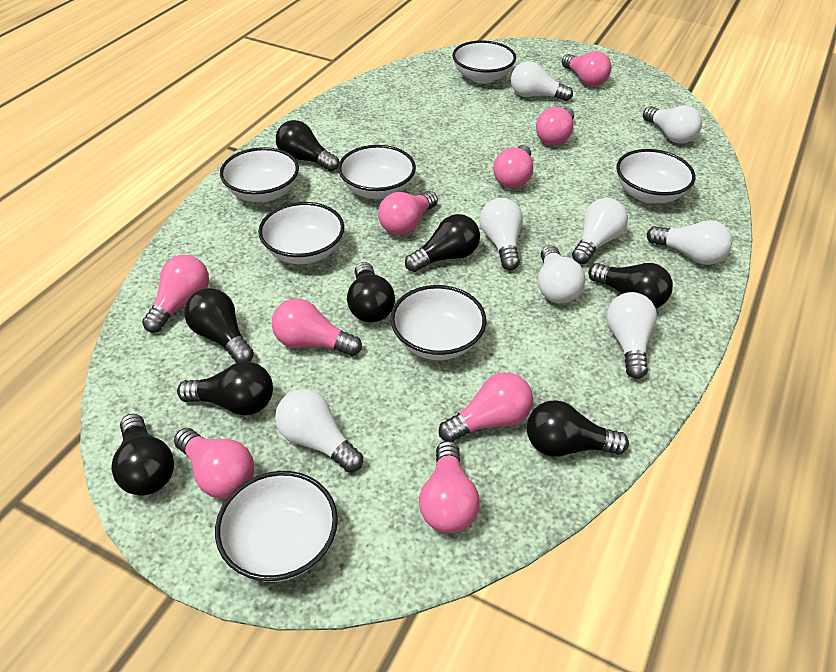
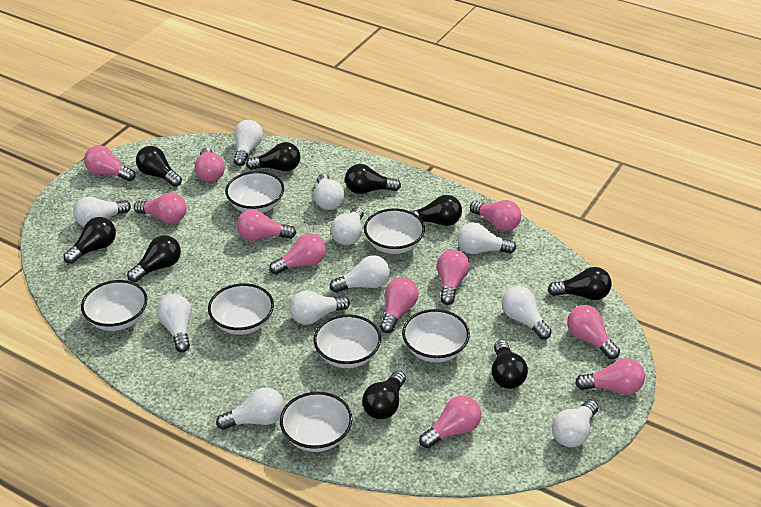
black light bulb: [111,414,174,496] [177,362,273,415] [184,288,254,363] [276,120,339,171] [347,262,395,323] [405,214,480,272] [527,400,629,457] [588,263,673,308] = 8 -> [64,217,116,264] [127,235,181,282] [136,146,182,187] [246,142,300,172] [345,164,401,194] [362,371,406,419] [410,195,462,226] [492,340,528,389] [548,267,612,300] = 9
pink light bulb: [142,255,209,333] [174,428,254,499] [272,299,362,356] [378,191,438,235] [419,441,480,533] [439,372,533,442] [493,145,533,188] [536,107,574,145] [562,51,611,86] = 9 -> [84,145,136,181] [134,193,187,224] [195,147,225,182] [237,209,296,241] [269,233,326,275] [380,277,418,333] [419,396,481,448] [437,249,470,305] [470,200,521,231] [567,305,620,359] [575,358,645,395] = 11
white light bulb: [275,389,363,472] [480,198,523,270] [511,61,573,101] [538,245,585,304] [572,198,628,264] [606,292,657,379] [643,105,702,144] [646,220,732,265] = 8 -> [73,197,131,227] [157,294,191,352] [216,387,284,430] [234,120,263,166] [289,291,350,325] [314,174,344,210] [330,255,390,293] [331,207,364,245] [457,222,516,254] [502,286,552,340] [552,400,598,447] = 11

